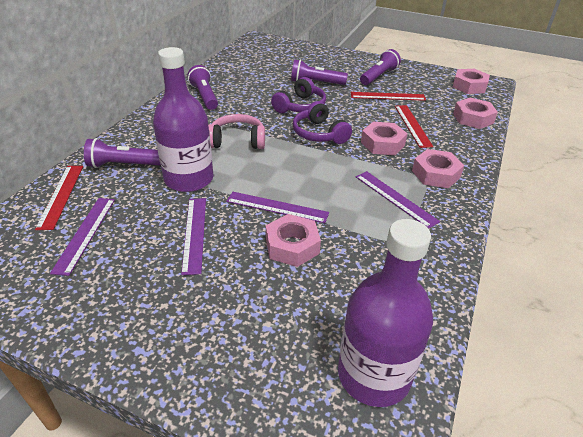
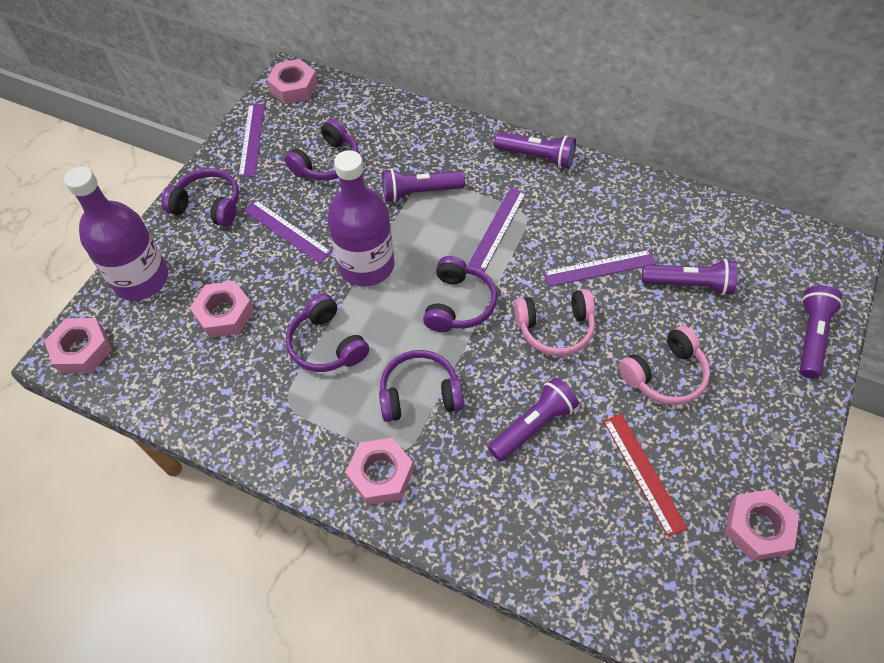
pink headphones: [208,114,265,149] = 1 -> [514,289,595,356] [619,326,710,405] = 2
purple flashlight: [84,138,161,168] [188,65,218,110] [291,59,348,85] [360,49,401,85] = 4 -> [382,168,465,202] [488,378,579,462] [494,132,576,169] [642,259,737,295] [800,285,843,379] = 5
purple headphones: [271,77,326,113] [293,101,352,144] = 2 -> [162,168,239,227] [284,119,358,181] [285,294,369,372] [379,350,464,422] [423,256,497,332] = 5
red ruler: [35,166,83,230] [351,92,426,101] [395,105,433,148] = 3 -> [603,414,688,537] = 1

